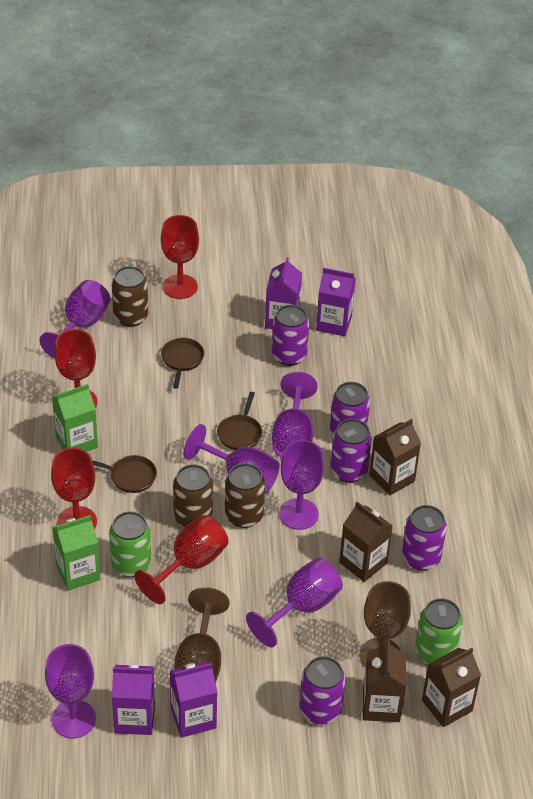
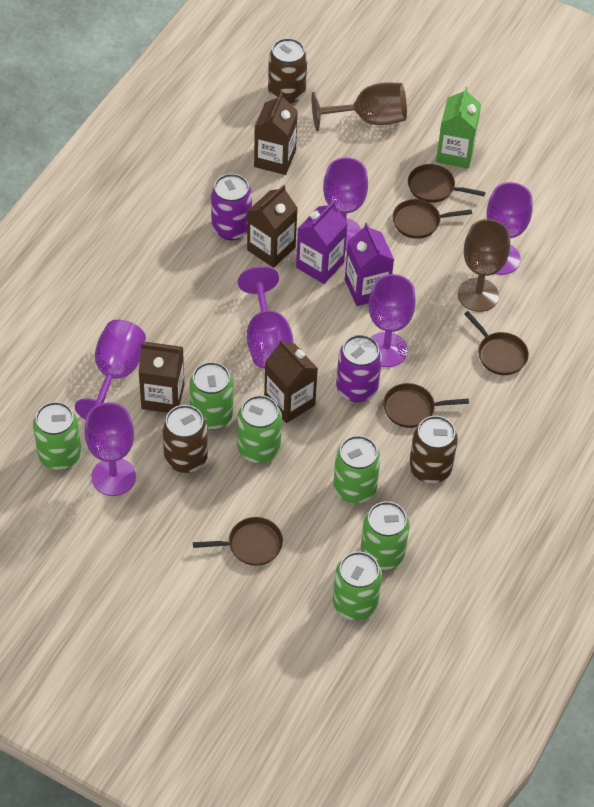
brown pan: [92,455,157,493] [161,338,204,389] [217,392,262,450] = 3 -> [193,517,283,566] [383,383,469,428] [393,199,472,239] [408,164,486,203] [464,311,529,375] = 5
green can: [109,511,151,577] [416,598,463,664] = 2 -> [33,402,81,470] [189,362,233,430] [237,395,282,463] [333,435,381,503] [333,551,382,620] [361,501,410,570] = 6
green carton: [52,384,98,452] [52,515,100,591] = 2 -> [436,87,481,169] = 1
purple can: [272,305,309,366] [299,656,346,725] [330,382,370,436] [330,419,372,482] [402,505,447,570] = 5 -> [211,174,252,240] [336,335,382,402] = 2
purple carton: [112,664,155,735] [170,661,217,738] [265,257,302,329] [316,268,356,336] = 4 -> [296,201,348,284] [345,223,394,306] = 2
red goblet: [51,448,97,529] [54,329,97,408] [134,515,228,604] [161,215,199,299] = 4 -> none = 0

